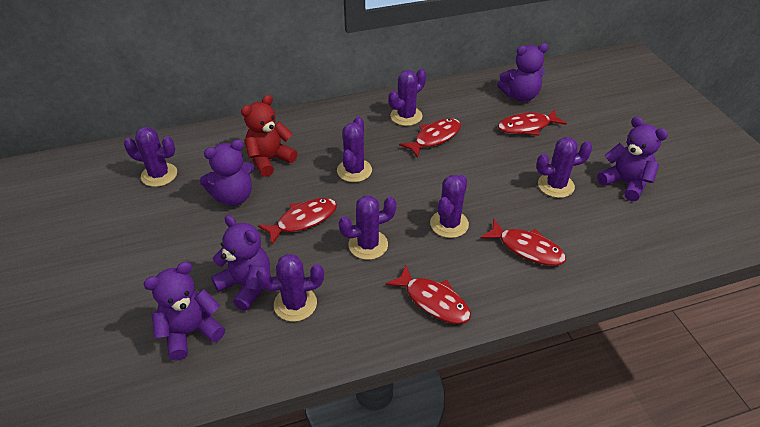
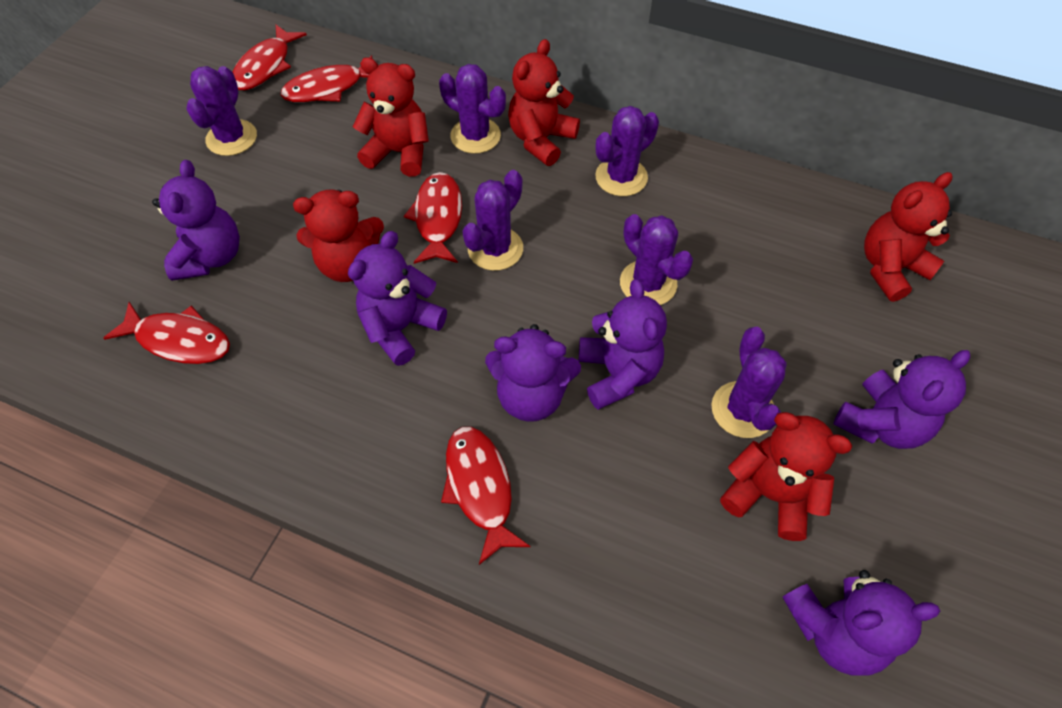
purple cactus: [124,127,177,187] [256,254,324,322] [337,116,372,182] [338,196,397,260] [388,69,426,126] [430,175,469,238] [536,137,593,198] = 7 -> [186,66,257,156] [439,64,506,154] [462,170,523,271] [595,106,659,196] [620,214,693,305] [711,327,787,438] = 6
purple teddy bear: [144,262,225,361] [200,140,254,206] [211,215,270,311] [497,43,549,102] [597,116,668,201] = 5 -> [152,160,240,281] [348,231,447,366] [485,324,581,422] [579,279,667,410] [782,570,940,676] [834,350,970,449] = 6
red teddy bear: [241,95,297,177] = 1 -> [293,189,384,282] [353,57,429,177] [508,39,580,166] [720,412,852,541] [864,172,952,302] = 5

